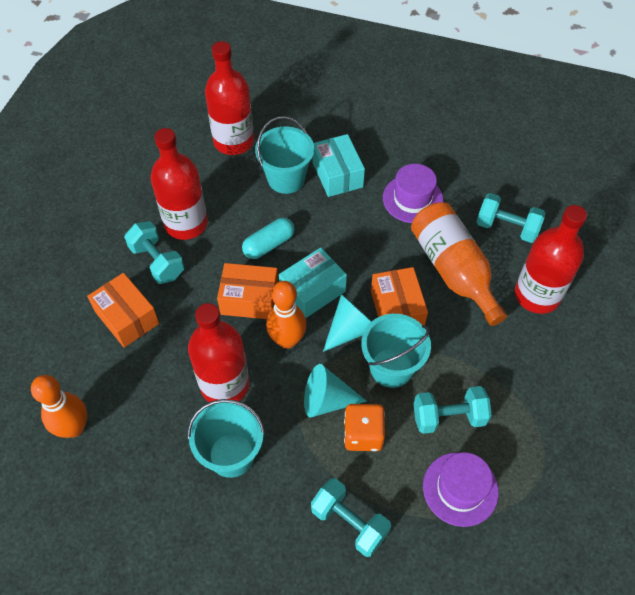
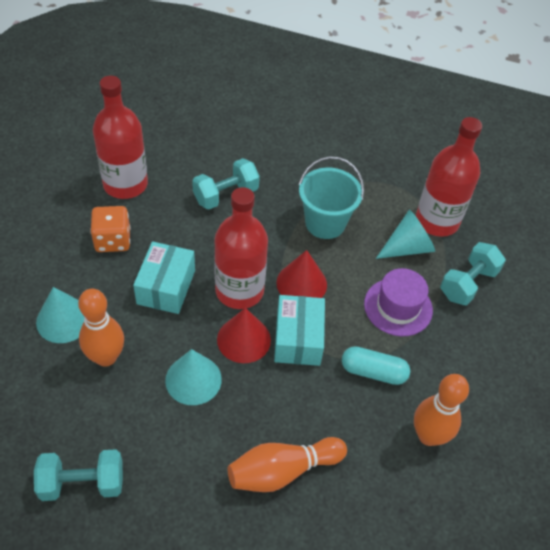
orange bottle: [411,202,507,326] = 1 -> none = 0
orange bowling pin: [31,375,87,438] [266,281,307,349] = 2 -> [78,289,124,367] [228,437,347,492] [414,374,469,446] = 3
orange box: [87,273,159,347] [217,263,278,319] [371,267,428,325] = 3 -> none = 0
purple hat: [383,164,443,223] [423,452,499,527] = 2 -> [364,268,433,336] = 1
red bottle: [151,128,208,240] [188,303,249,402] [205,41,254,155] [515,205,587,314] = 4 -> [93,76,148,199] [214,187,268,309] [416,117,482,237] = 3
red cone: none = 0 -> [217,308,271,363] [276,250,327,298] = 2
turquoise bucket: [188,399,265,478] [255,116,315,194] [361,314,431,388] = 3 -> [299,156,364,239] = 1
turquoise cone: [304,364,367,418] [323,294,372,352] = 2 -> [36,287,85,343] [165,349,222,405] [376,210,435,259] = 3
turquoise dumbbell: [124,221,184,284] [311,478,391,557] [413,386,492,434] [477,193,546,243] = 4 -> [34,449,123,501] [192,158,260,210] [440,242,506,306] = 3

